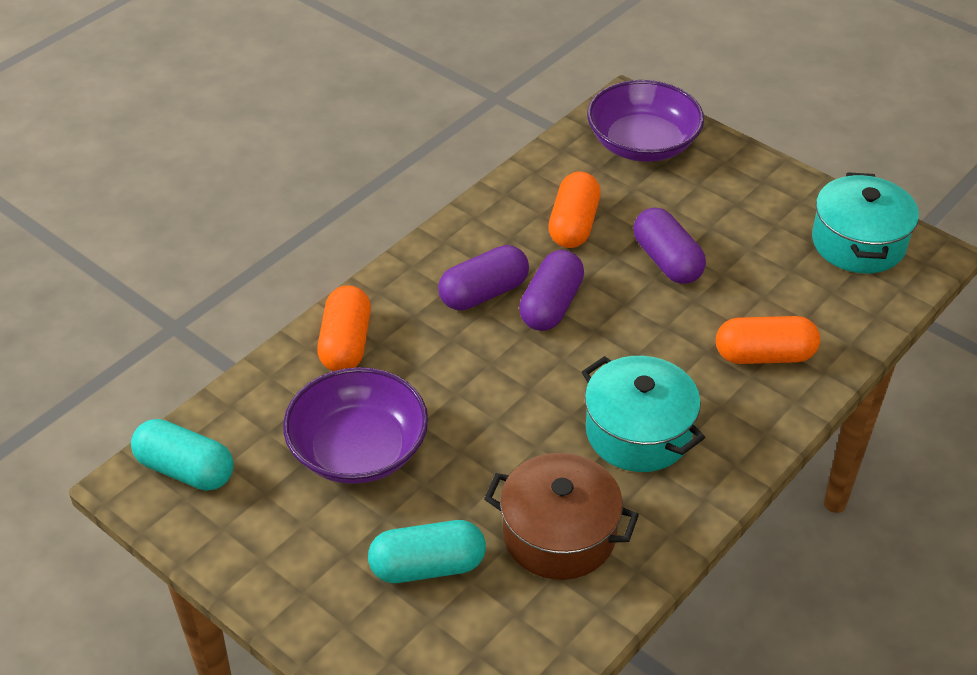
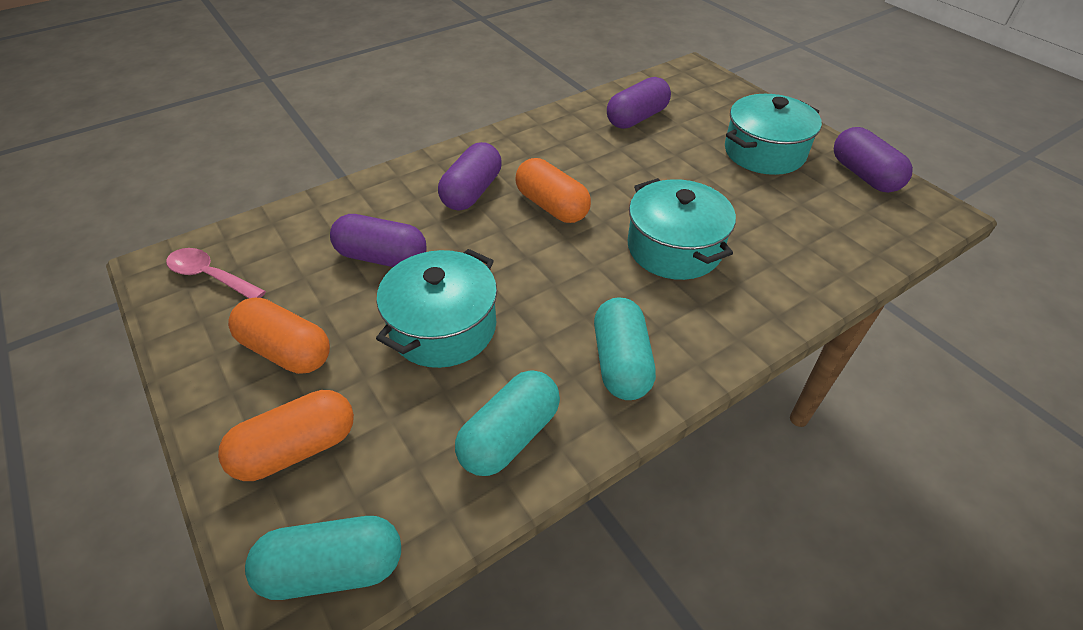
brown pot: [484,453,639,580] = 1 -> none = 0
pink spoon: none = 0 -> [166,248,266,298] = 1
purple bowl: [283,367,428,484] [587,80,704,162] = 2 -> none = 0
purple capsule: [438,245,529,310] [519,250,584,331] [633,207,706,284] = 3 -> [330,214,427,267] [438,142,502,211] [607,77,671,129] [834,127,913,193] = 4
turquoise capsule: [131,419,234,491] [368,520,486,583] = 2 -> [245,516,401,600] [455,370,560,476] [594,297,656,400] = 3
turquoise pot: [582,356,705,472] [812,172,919,273] = 2 -> [376,249,497,368] [628,178,736,280] [725,94,822,175] = 3

